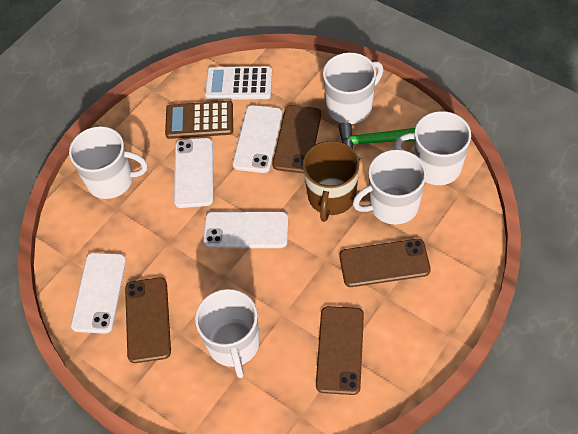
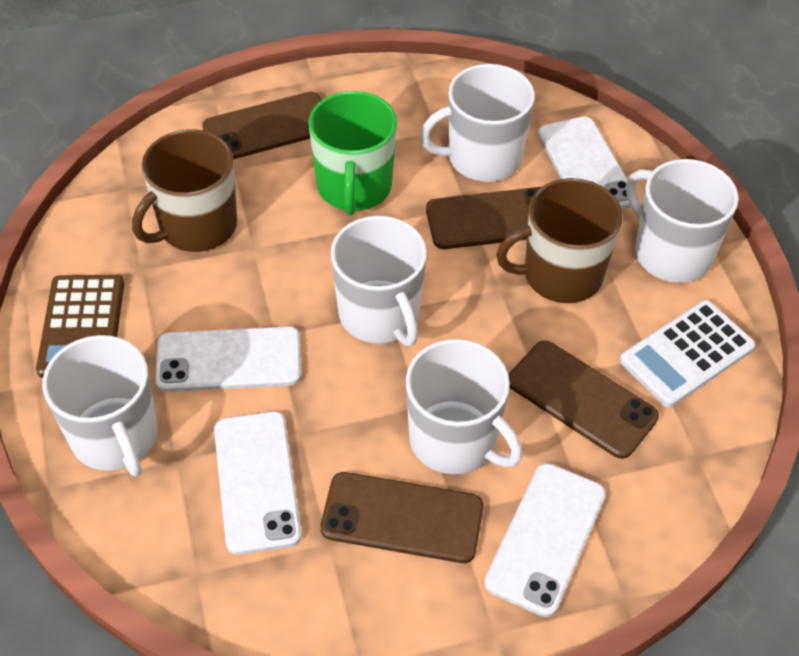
brown mug: [303,141,360,222] = 1 -> [132,129,237,252] [496,178,623,303] = 2
green hammer: [339,122,415,160] = 1 -> none = 0
green mug: none = 0 -> [309,91,397,216] = 1

